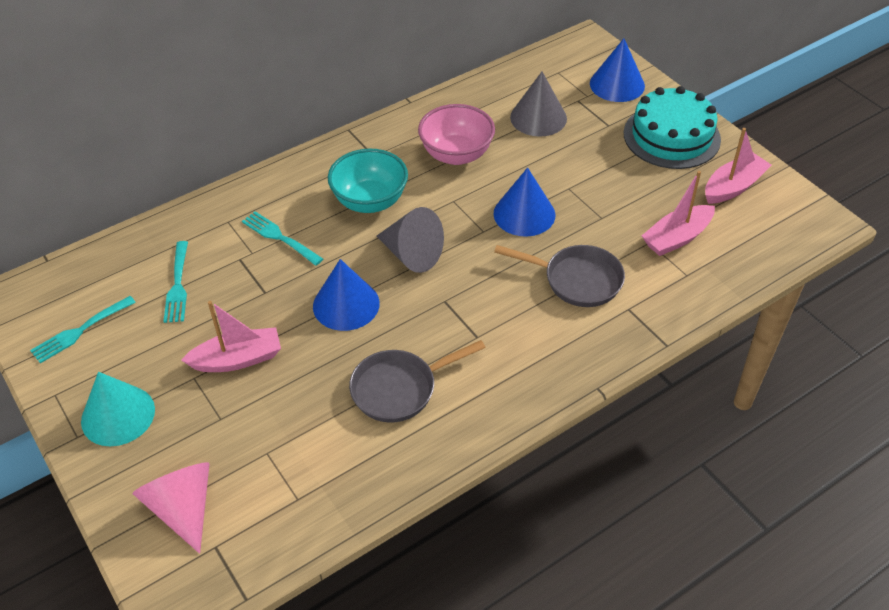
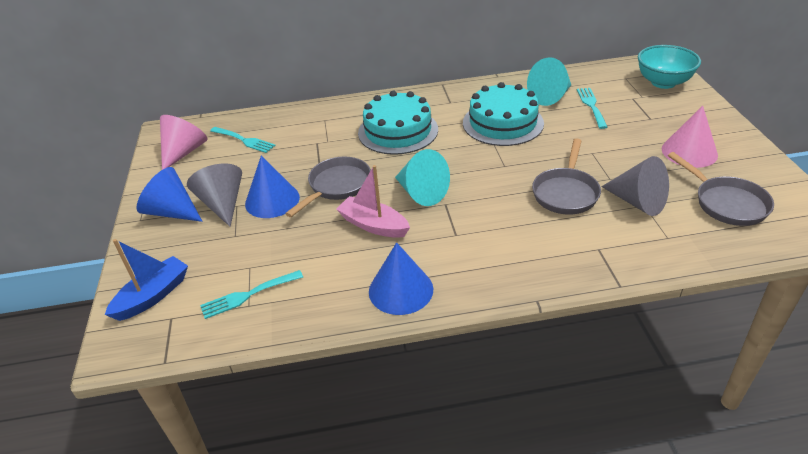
blue boat: none = 0 -> [105,239,188,321] = 1
grey pan: [349,340,486,423] [494,245,625,307] = 2 -> [285,157,371,217] [532,138,601,214] [668,152,774,226] = 3
pink boat: [181,301,281,372] [642,171,715,256] [705,128,771,204] = 3 -> [336,165,410,238] = 1
pink bowl: [418,104,495,165] = 1 -> none = 0
pink cone: [132,462,209,554] = 1 -> [160,115,208,170] [662,106,718,168] = 2
turquoise cake: [624,86,721,169] = 1 -> [358,91,438,155] [463,82,544,146] = 2
turquoise cone: [81,372,155,447] = 1 -> [395,149,450,206] [527,57,571,106] = 2

